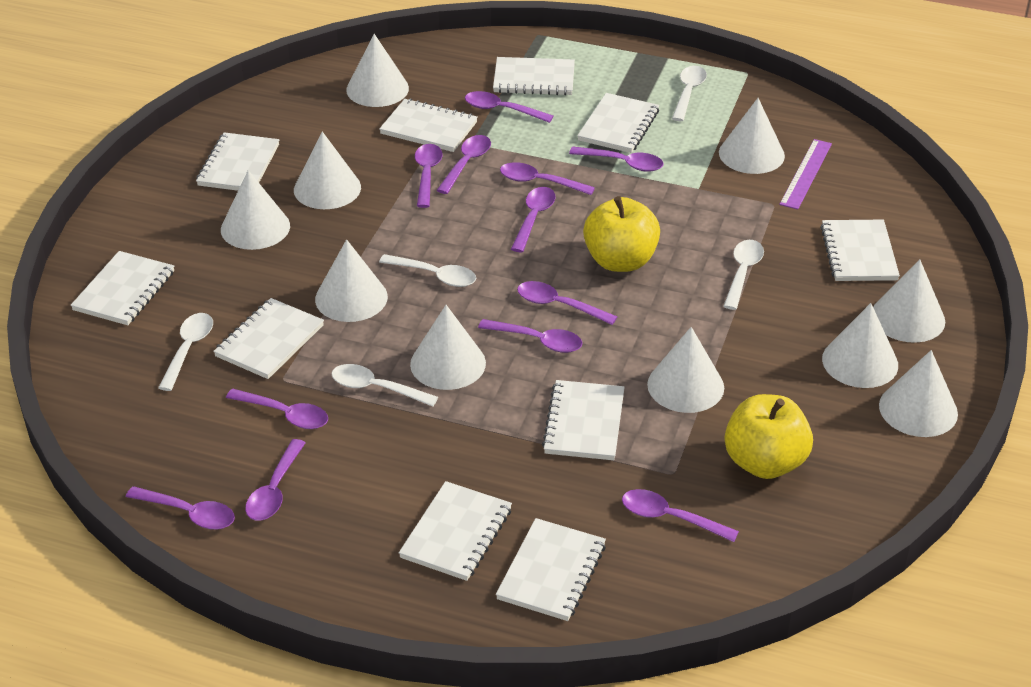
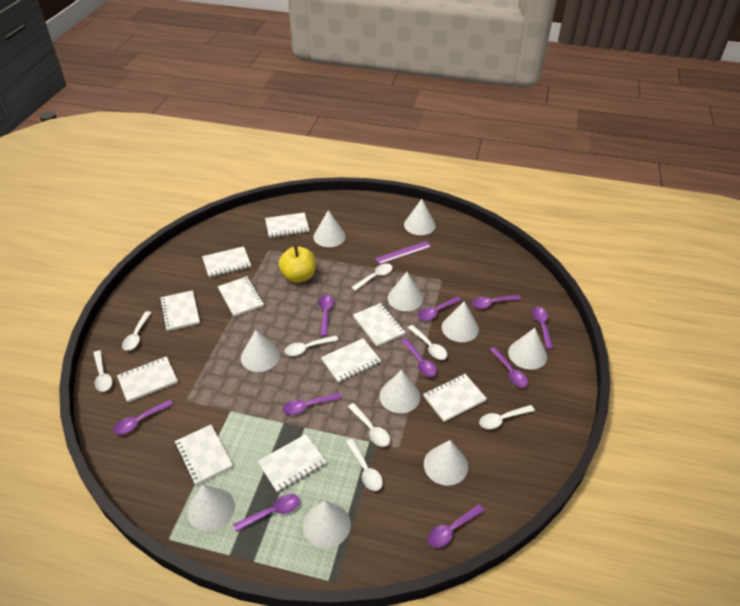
purple spoon: [126,486,235,530] [226,388,328,429] [245,439,306,521] [415,144,443,208] [437,135,491,194] [465,91,554,123] [478,319,583,353] [500,162,595,195] [511,187,556,252] [517,281,617,325] [569,147,663,172] [622,489,739,542] = 12 -> [113,400,173,435] [233,494,300,532] [283,393,342,415] [319,295,334,336] [401,338,437,377] [418,297,462,321] [427,504,484,548] [471,295,521,309] [490,347,528,388] [532,307,554,349] = 10
white spoon: [158,313,213,391] [331,364,438,407] [379,254,476,287] [672,66,707,121] [723,240,764,310] = 5 -> [94,350,113,392] [122,311,151,351] [284,335,338,356] [346,439,383,491] [348,403,390,447] [351,263,393,291] [408,325,447,360] [479,405,535,429] = 8
yellow apple: [583,196,660,272] [725,394,813,479] = 2 -> [278,245,316,283] = 1

